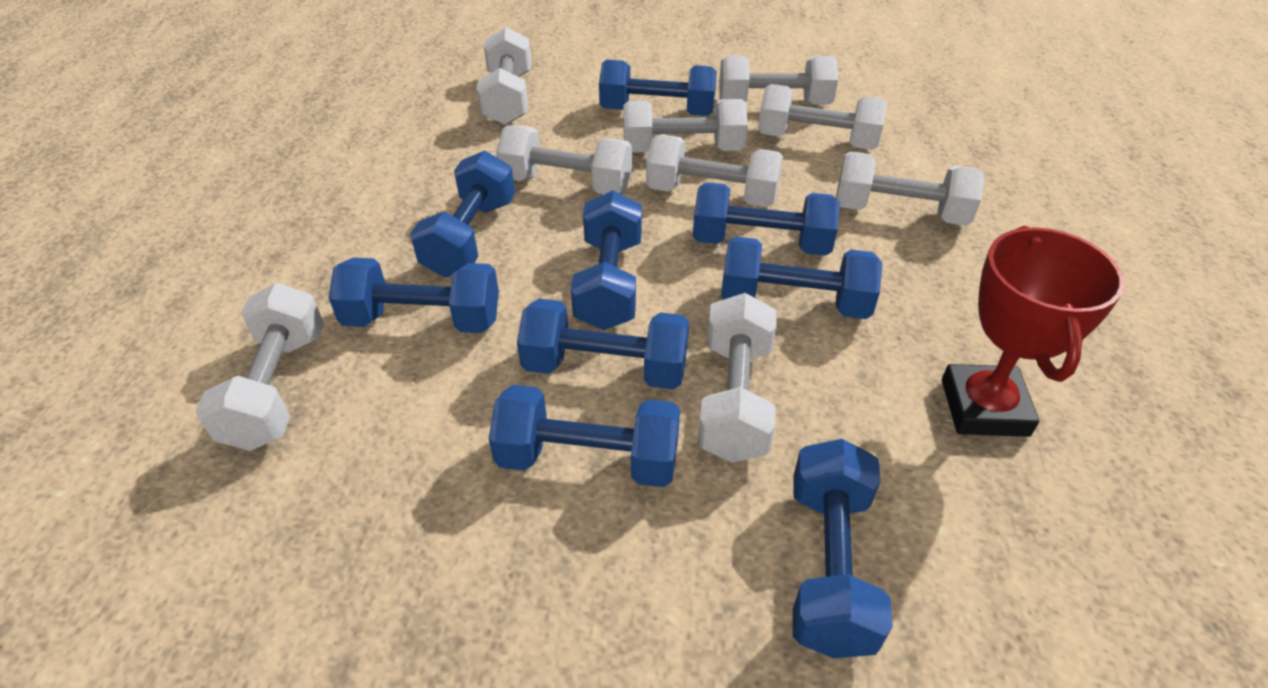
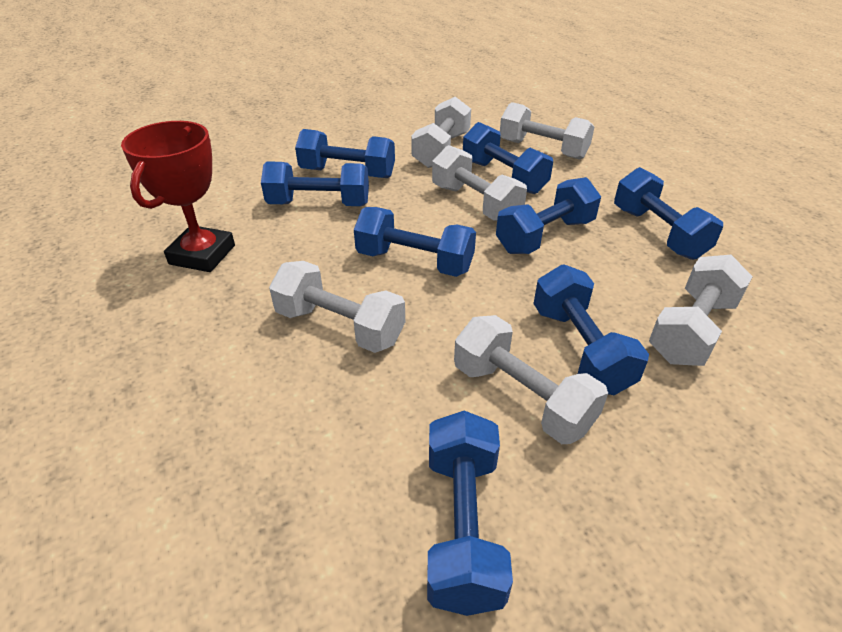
blue dumbbell: [329,257,499,333] [410,151,515,277] [489,385,680,487] [517,299,689,390] [571,190,642,330] [599,60,717,116] [693,182,840,256] [721,237,883,319] [793,439,893,658] = 9 -> [261,161,369,206] [295,129,395,178] [354,207,476,277] [427,411,513,616] [463,122,553,194] [496,177,601,254] [534,264,649,395] [614,167,723,260] = 8
white dumbbell: [196,283,324,451] [477,27,531,125] [496,125,632,194] [623,99,748,152] [646,135,783,207] [698,293,777,463] [719,56,838,105] [758,84,887,150] [836,151,985,226] = 9 -> [269,261,405,353] [411,97,471,168] [432,145,527,221] [454,315,608,444] [500,102,594,160] [649,255,753,366] = 6

